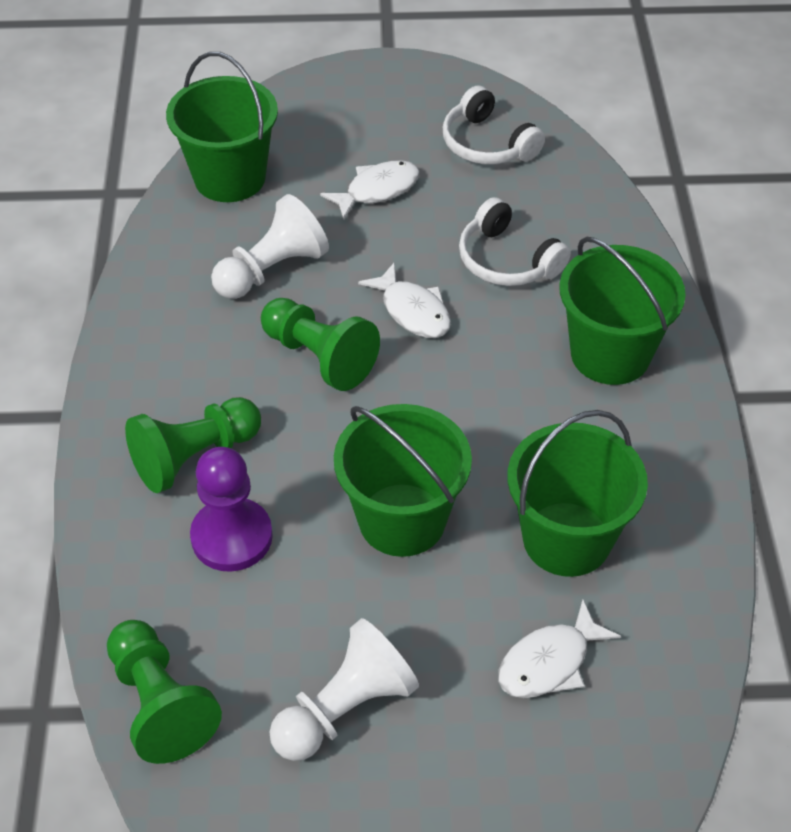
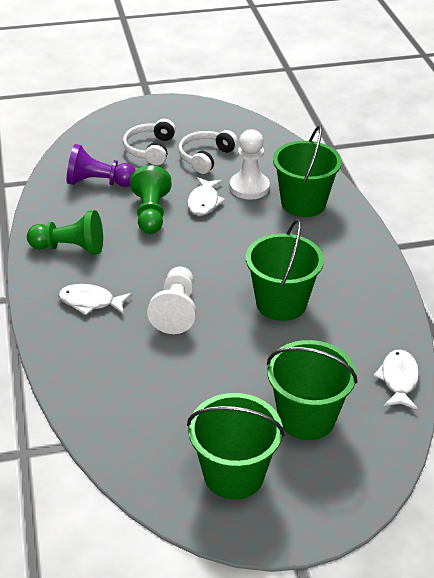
green pawn: [107,620,222,764] [125,397,261,493] [261,298,380,391] = 3 -> [27,210,103,255] [130,165,171,234] = 2

